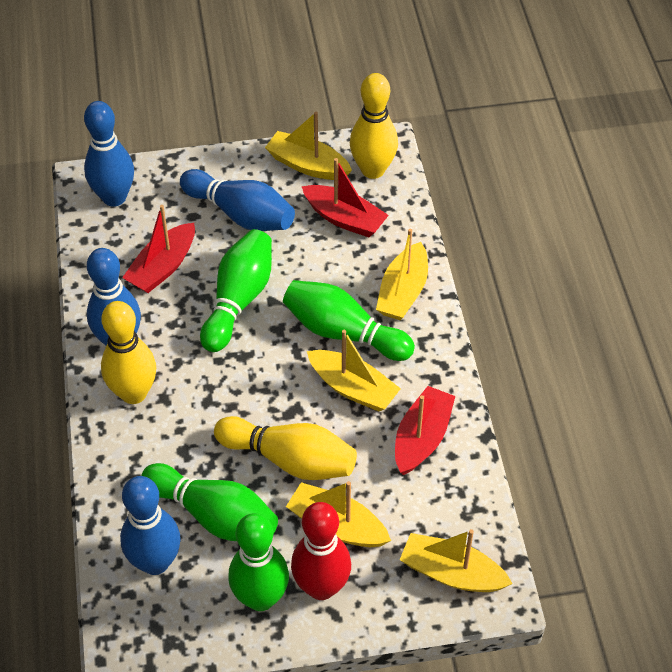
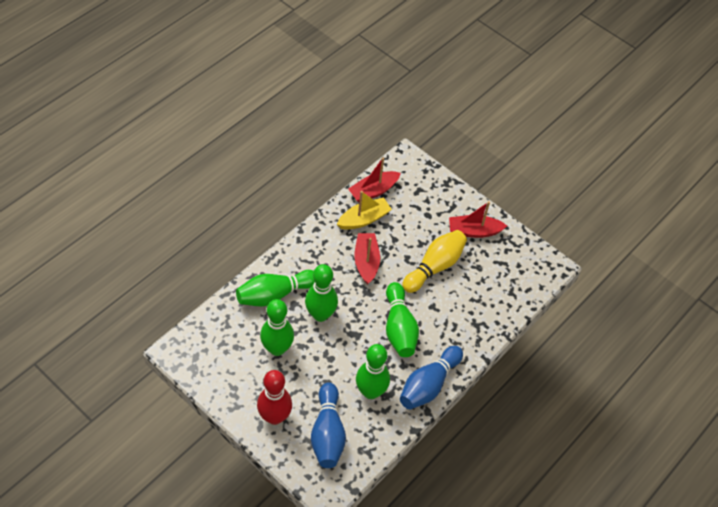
blue bowling pin: [84,101,134,207] [87,248,141,346] [120,476,181,575] [180,169,295,231] = 4 -> [311,382,346,468] [400,346,463,409] = 2
green bowling pin: [141,463,278,541] [200,229,272,352] [228,513,289,611] [283,280,415,361] = 4 -> [236,270,315,307] [260,299,294,356] [305,264,338,322] [356,344,390,399] [386,282,419,357] = 5
yellow boat: [265,112,352,180] [286,481,391,547] [307,330,401,412] [376,229,428,320] [400,529,513,592] = 5 -> [337,191,392,230] = 1
yellow bowling pin: [101,301,156,404] [214,416,357,480] [350,73,398,179] = 3 -> [402,230,467,293] = 1

